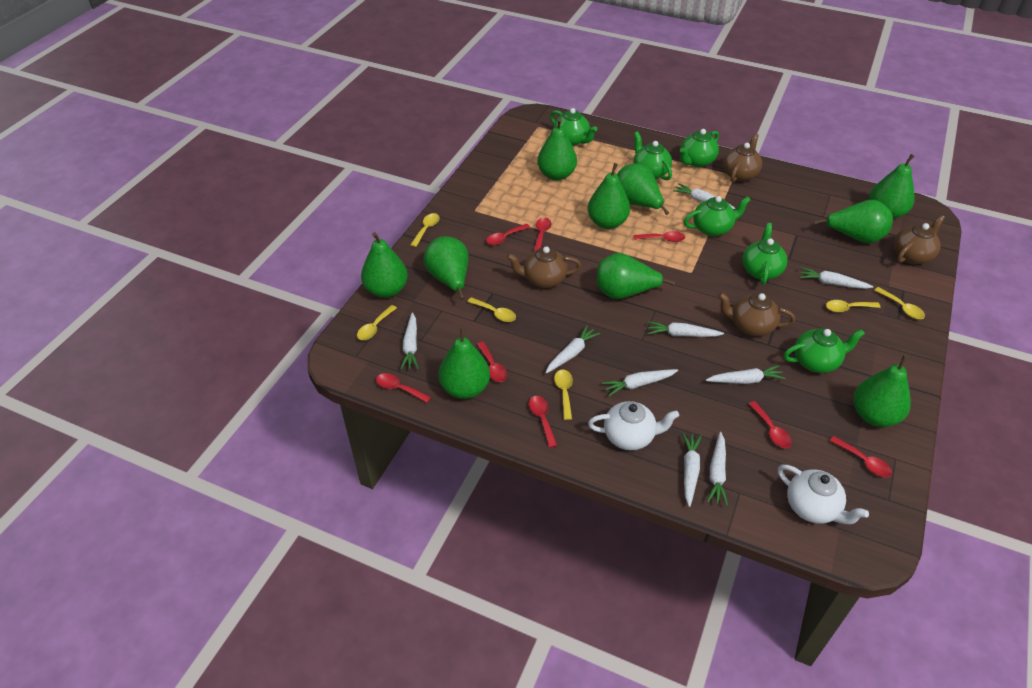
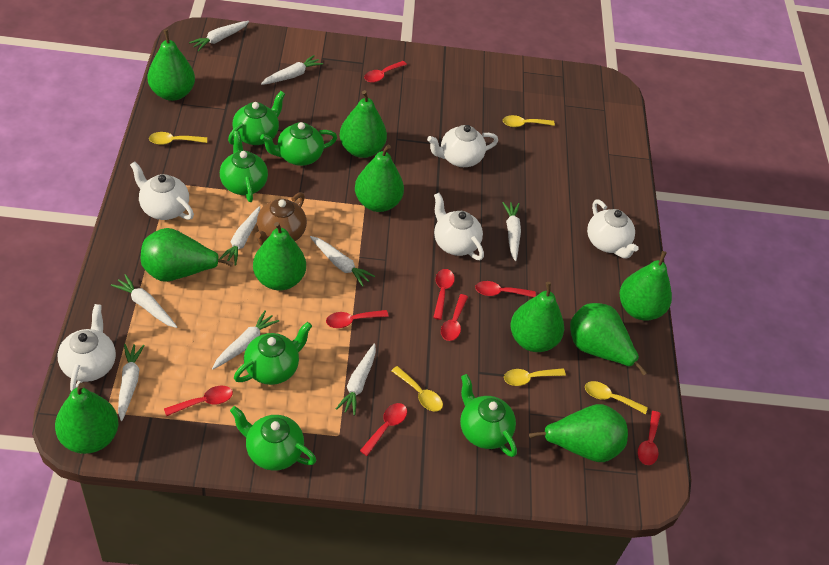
brown teapot: [507,246,581,288] [718,292,795,336] [723,133,762,182] [894,215,945,264] = 4 -> [255,192,307,246] = 1
white teapot: [588,401,679,450] [778,465,869,524] = 2 -> [58,304,116,391] [130,162,194,220] [427,125,498,167] [434,193,484,260] [587,200,639,259] = 5
yellow spoon: [357,305,397,340] [410,213,440,247] [467,297,516,322] [554,369,573,420] [826,300,880,312] [874,287,925,319] = 6 -> [149,132,207,145] [391,366,443,412] [503,115,555,127] [504,368,566,386] [585,381,648,414] = 5

